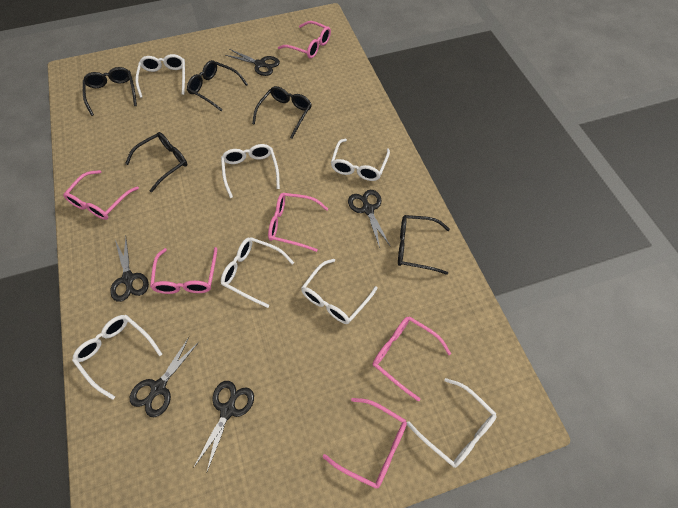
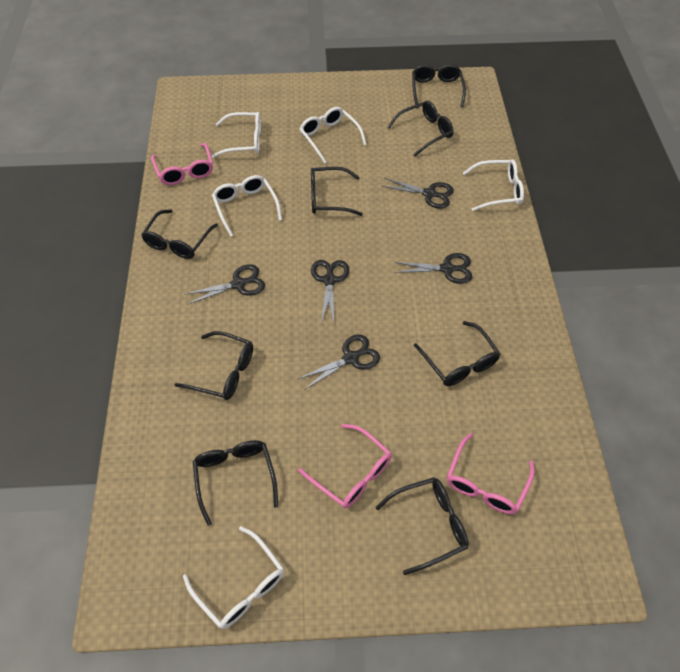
black glasses: [83,67,137,116] [125,132,187,193] [187,60,248,111] [252,86,312,139] [398,215,450,275] = 5 -> [141,209,218,259] [175,331,253,400] [193,440,278,526] [311,167,363,216] [375,477,469,575] [387,101,454,156] [412,64,466,108] [414,321,500,386] = 8
pink glasses: [63,170,139,220] [150,247,217,294] [268,193,328,252] [278,21,331,59] [323,398,407,489] [373,316,451,401] = 6 -> [151,143,213,185] [298,424,392,509] [447,433,535,514] = 3
white glasses: [72,315,162,400] [135,54,185,98] [221,144,280,198] [221,237,294,308] [301,259,378,324] [331,139,390,181] [407,378,497,468] = 7 -> [183,526,284,629] [212,112,261,158] [212,175,282,237] [300,107,367,164] [463,159,524,211] = 5

